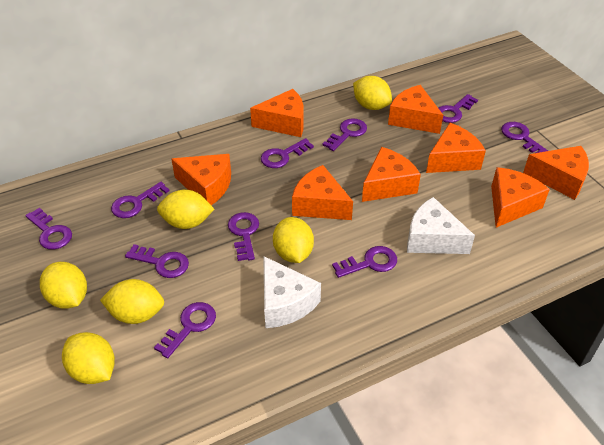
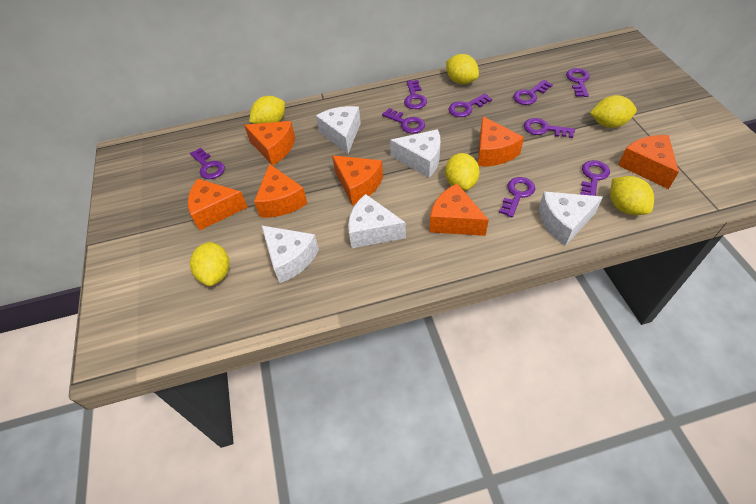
orange cheese: [171,154,231,205] [250,89,304,137] [292,165,353,220] [362,147,421,202] [388,85,443,134] [426,123,486,173] [491,167,550,228] [523,146,589,200] = 8 -> [188,179,248,231] [244,121,295,166] [254,164,308,217] [332,155,383,205] [430,184,489,236] [478,116,524,166] [618,135,679,189] = 7
purple key: [25,208,72,250] [111,182,169,218] [125,244,189,278] [154,302,216,359] [228,212,259,261] [261,138,314,168] [323,118,367,151] [332,246,397,278] [439,94,478,123] [501,122,548,153] = 10 -> [190,148,225,179] [382,108,425,134] [404,80,427,109] [448,93,492,117] [499,177,535,217] [513,80,553,105] [524,118,575,138] [566,68,590,97] [580,160,610,196] = 9
white cheese: [263,256,321,328] [407,197,475,254] = 2 -> [261,225,319,283] [316,106,361,154] [348,194,406,248] [390,129,440,178] [539,192,603,246] = 5

